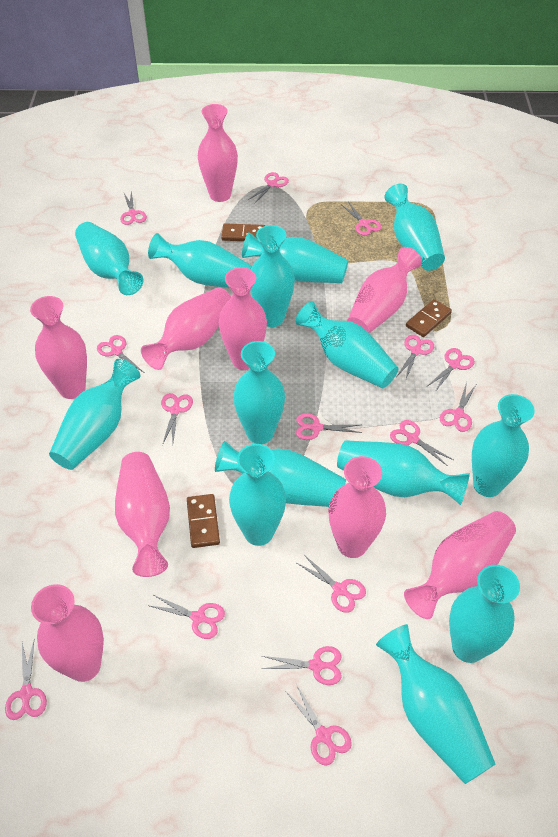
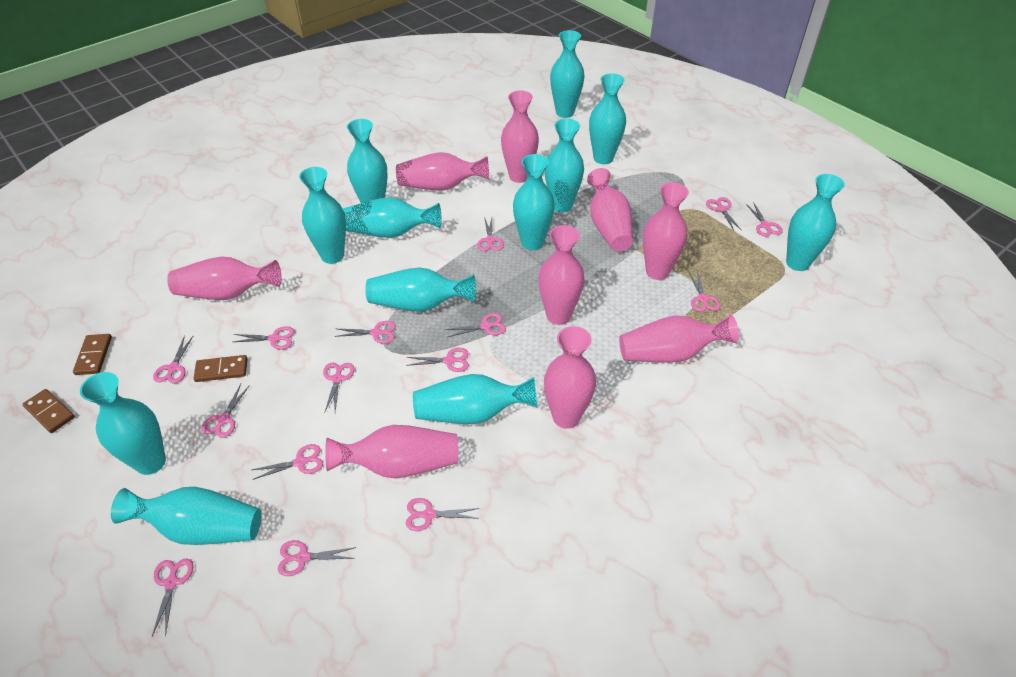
turquoise vase: [49,359,140,470] [75,222,143,295] [148,233,252,288] [215,441,346,507] [229,444,286,546] [233,341,285,444] [242,232,348,283] [250,225,295,327] [295,301,399,388] [337,440,470,505] [376,624,495,784] [384,184,445,271] [449,565,520,663] [472,394,535,497] = 14 -> [80,372,166,475] [111,487,262,545] [299,167,346,264] [343,197,441,238] [347,119,388,203] [365,267,476,312] [413,374,538,424] [513,154,555,250] [545,118,584,213] [550,30,585,118] [589,74,626,164] [786,174,845,271] = 12

